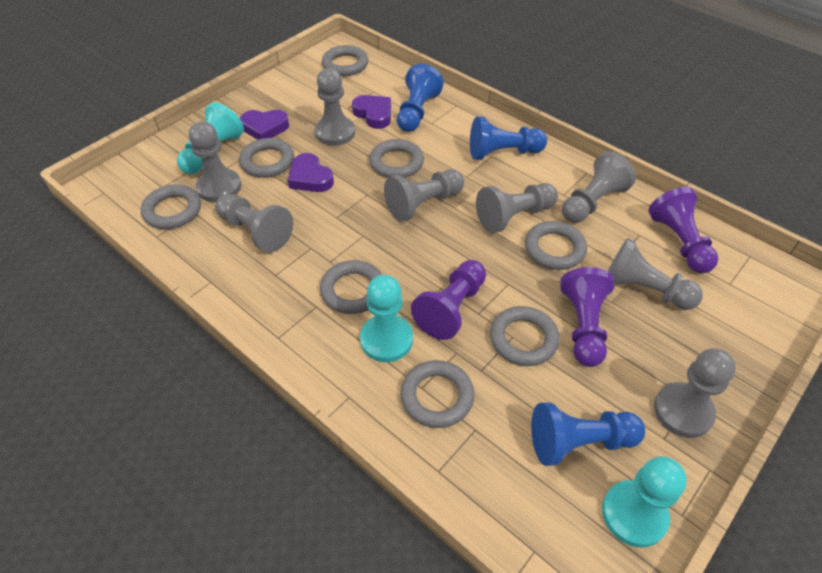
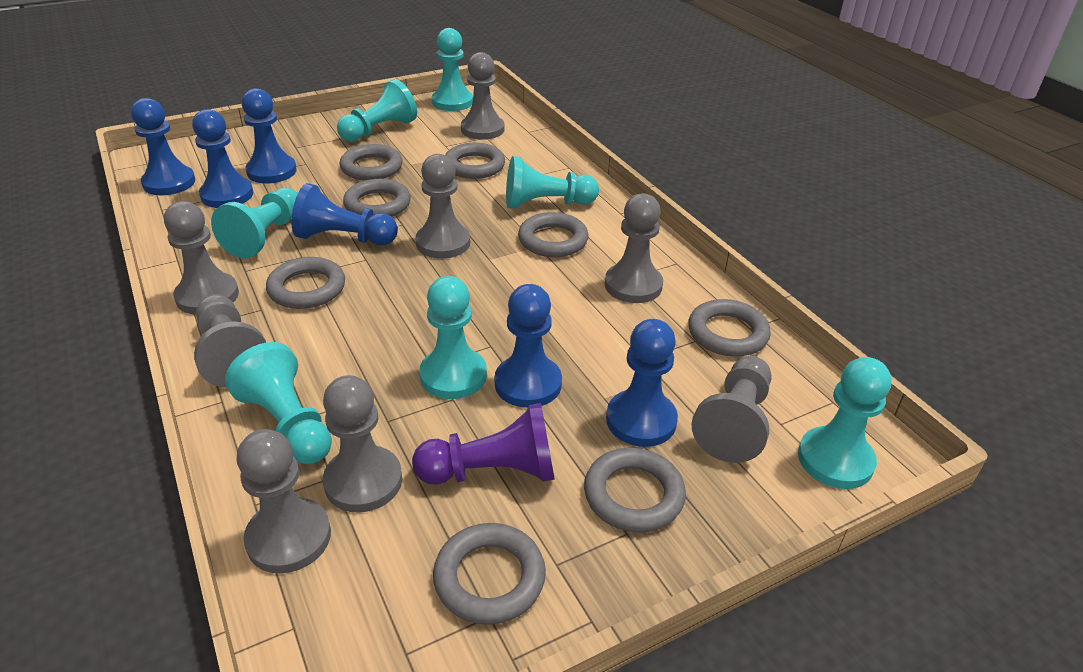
blue pawn: [397,64,444,132] [470,116,547,160] [531,402,645,466] = 3 -> [131,98,195,195] [192,109,253,208] [242,88,297,183] [292,183,398,245] [495,284,562,408] [606,319,678,447] = 6
purple heart: [240,110,289,140] [288,153,334,192] [352,95,391,129] = 3 -> none = 0
purple pawn: [411,260,486,340] [560,267,614,367] [648,187,718,273] = 3 -> [412,403,555,485] = 1
turquoise pawn: [177,102,244,174] [360,275,413,362] [602,456,687,548] = 3 -> [211,188,298,258] [225,342,332,464] [337,79,417,142] [419,276,487,399] [432,28,473,111] [506,156,599,209] [798,357,891,489] = 7

